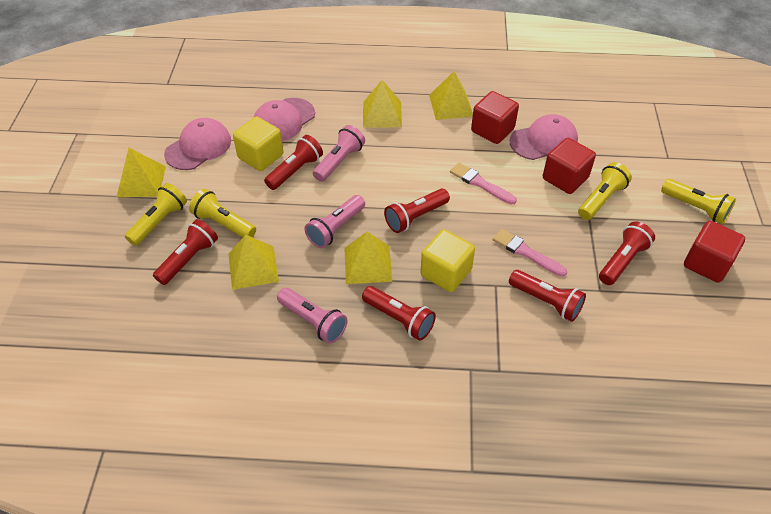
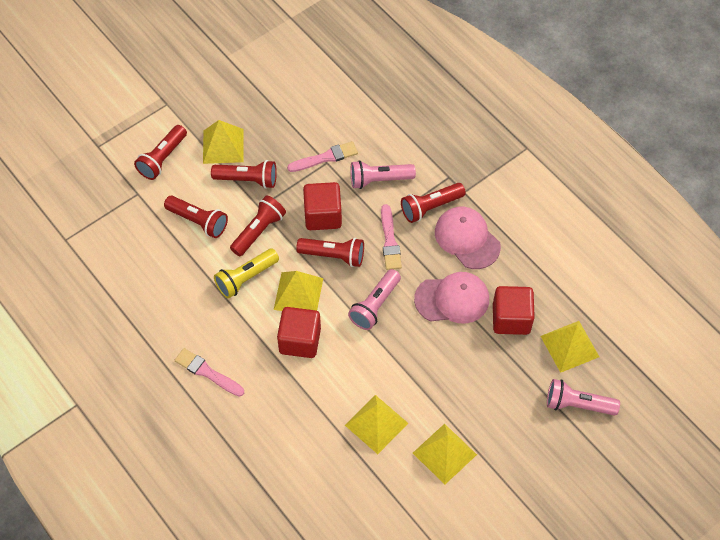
pink brush: [450,163,517,205] [493,229,567,277] = 2 -> [175,348,244,397] [287,141,358,172] [381,204,402,270] = 3
pink cap: [164,118,231,170] [253,98,315,141] [510,114,578,160] = 3 -> [414,272,489,324] [435,207,501,269] = 2
yellow cube: [233,117,284,171] [420,229,475,292] = 2 -> none = 0
yellow flashlight: [125,183,187,246] [189,189,256,238] [578,162,632,220] [661,179,736,224] = 4 -> [214,249,279,299] = 1

